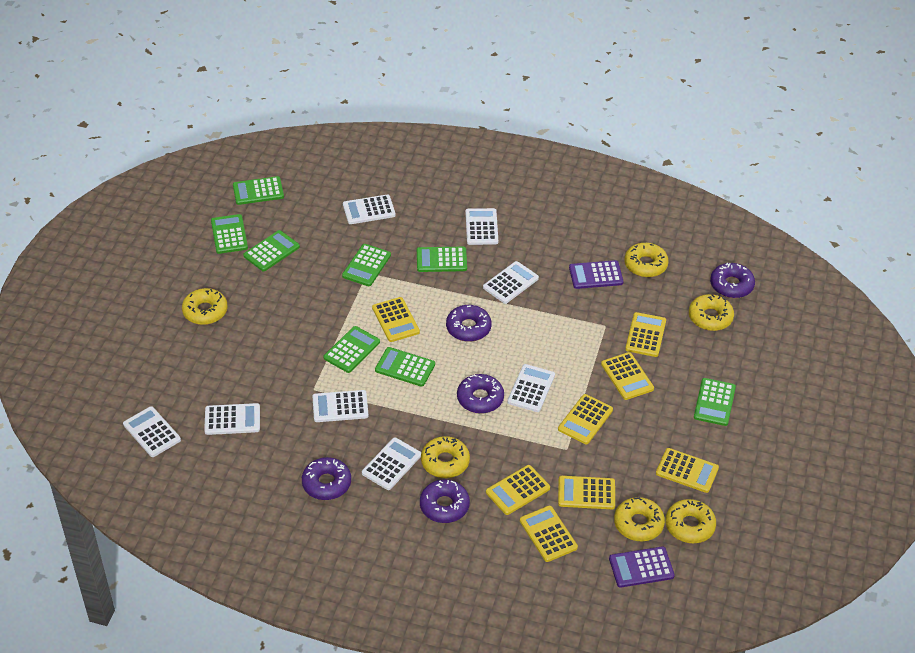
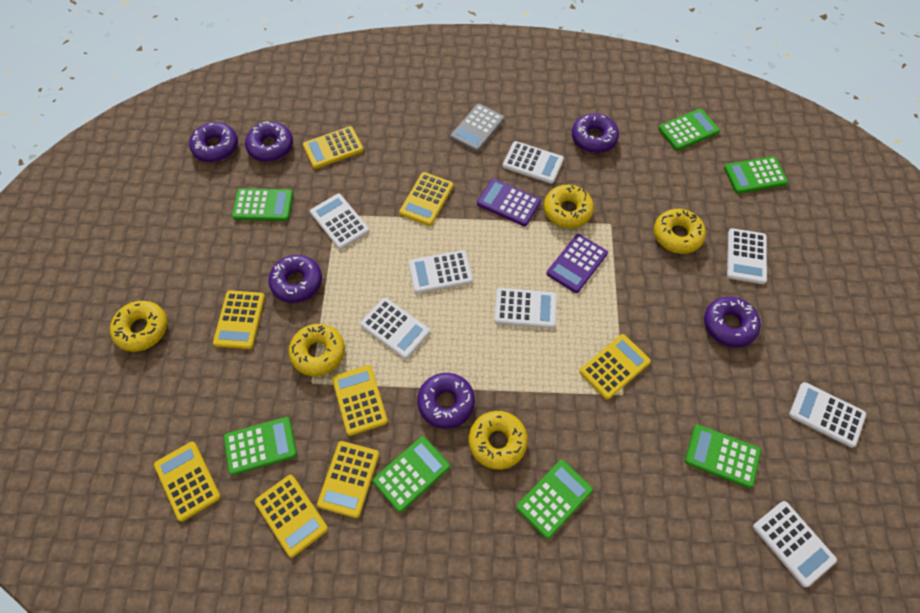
green calculator: [211,214,248,254] [233,176,284,205] [243,230,300,271] [324,326,380,373] [342,244,391,286] [375,347,435,387] [417,247,467,272] [694,378,736,426] = 8 -> [224,417,297,475] [232,189,293,221] [373,436,450,513] [516,460,593,539] [658,109,720,151] [685,425,761,488] [724,156,788,194] = 7
grey calculator: none = 0 -> [450,104,505,152] = 1
purple donut: [302,457,351,500] [420,480,470,523] [446,305,492,342] [457,374,504,414] [710,263,755,298] = 5 -> [189,122,238,162] [245,121,293,162] [268,255,322,303] [417,373,475,429] [572,113,619,153] [704,296,761,347] = 6
yellow donut: [182,288,228,325] [421,436,470,478] [614,497,665,541] [624,243,669,277] [665,499,716,543] [689,294,734,331] = 6 -> [110,301,167,352] [289,324,345,376] [469,411,528,470] [544,185,594,228] [654,209,706,254] = 5

